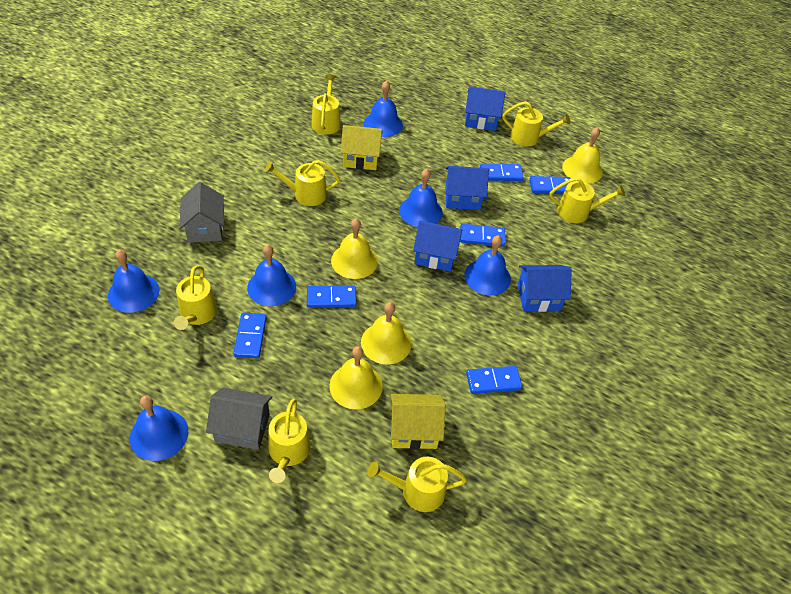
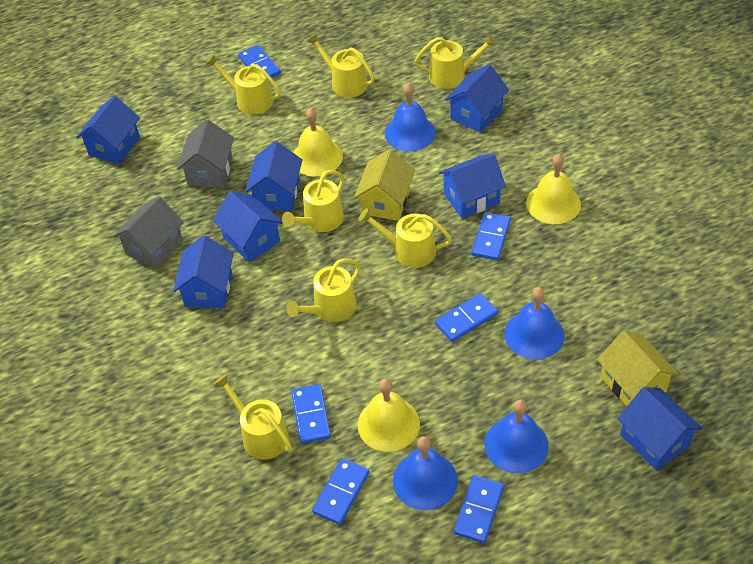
blue bell: [108,250,159,313] [130,395,188,461] [247,244,296,306] [364,81,403,137] [399,169,443,227] [465,235,511,295] = 6 -> [385,83,436,151] [393,436,458,510] [484,400,549,473] [505,287,564,359] = 4
blue house: [413,221,463,272] [445,166,489,210] [465,86,505,131] [518,265,572,312] = 4 -> [76,96,140,164] [173,235,234,308] [213,191,283,262] [245,141,302,211] [439,153,506,219] [445,64,509,133] [617,387,702,470] = 7
yellow bell: [329,346,383,410] [331,218,378,279] [361,302,411,365] [562,127,603,184] = 4 -> [293,108,343,176] [357,379,420,452] [526,154,581,224] = 3

